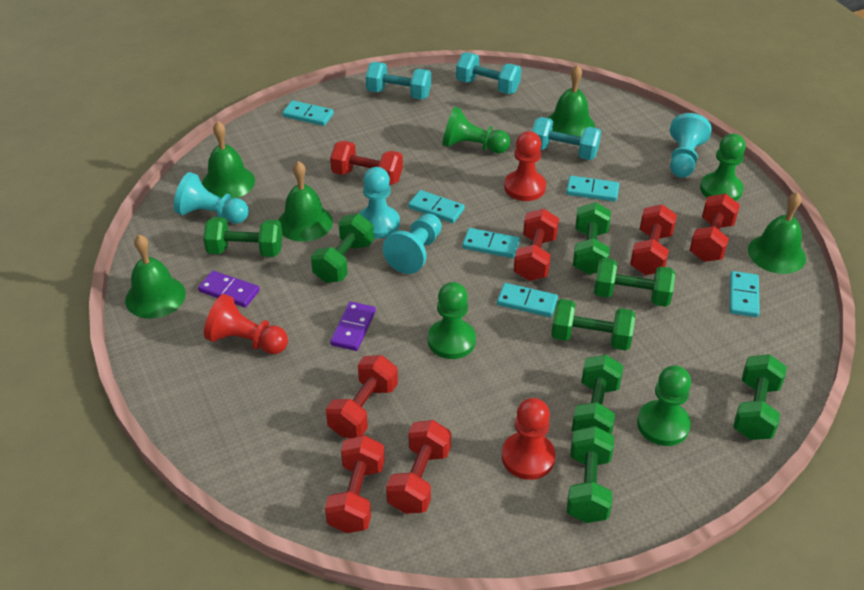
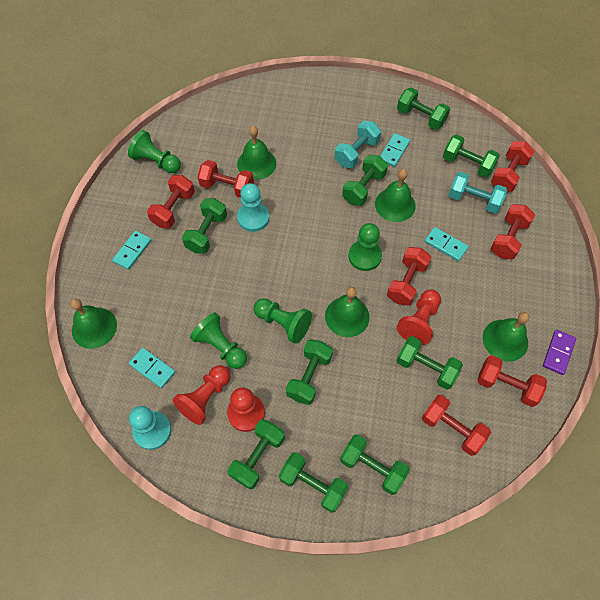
green dumbbell: [203,217,282,257] [311,213,374,283] [551,299,635,351] [567,426,614,523] [571,355,623,434] [573,202,611,275] [594,258,675,307] [733,354,787,440] = 8 -> [182,198,227,254] [228,419,285,490] [279,452,348,513] [286,339,333,405] [340,434,410,495] [342,155,388,206] [397,88,450,130] [397,336,463,390] [443,134,500,178] = 9
purple domino: [198,271,260,308] [330,302,376,351] = 2 -> [543,330,576,375] = 1
turquoise domino: [282,100,334,126] [408,190,465,223] [462,228,520,258] [497,283,558,317] [566,176,619,202] [730,271,760,317] = 6 -> [112,231,152,270] [129,348,175,388] [380,133,410,167] [425,227,469,261] = 4
turquoise dumbbell: [366,62,431,100] [456,52,521,94] [532,117,601,160] = 3 -> [335,121,381,168] [449,172,507,213] = 2
turquoise pawn: [174,172,249,224] [359,167,400,239] [383,213,442,274] [670,113,712,178] = 4 -> [129,406,171,450] [237,183,269,232] = 2

